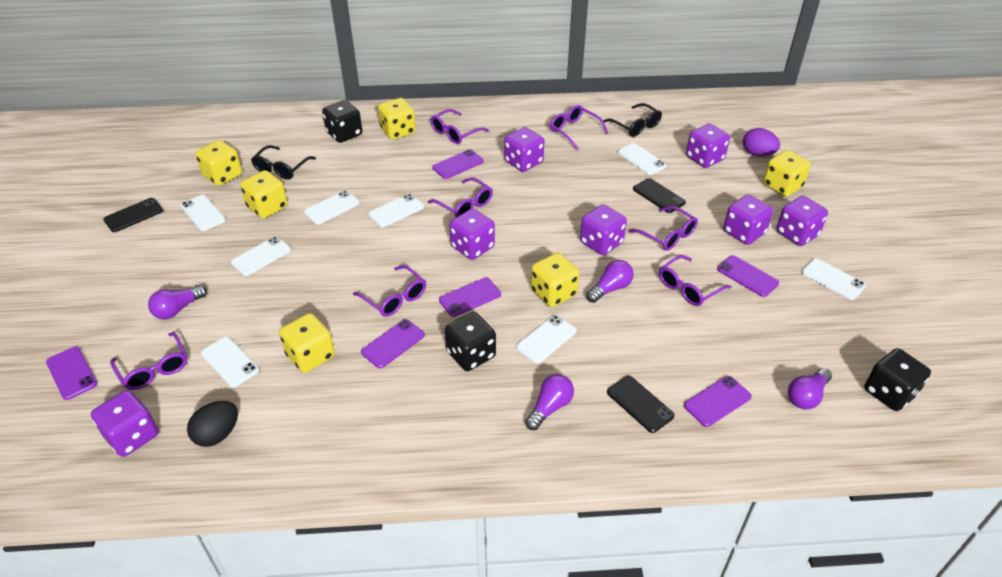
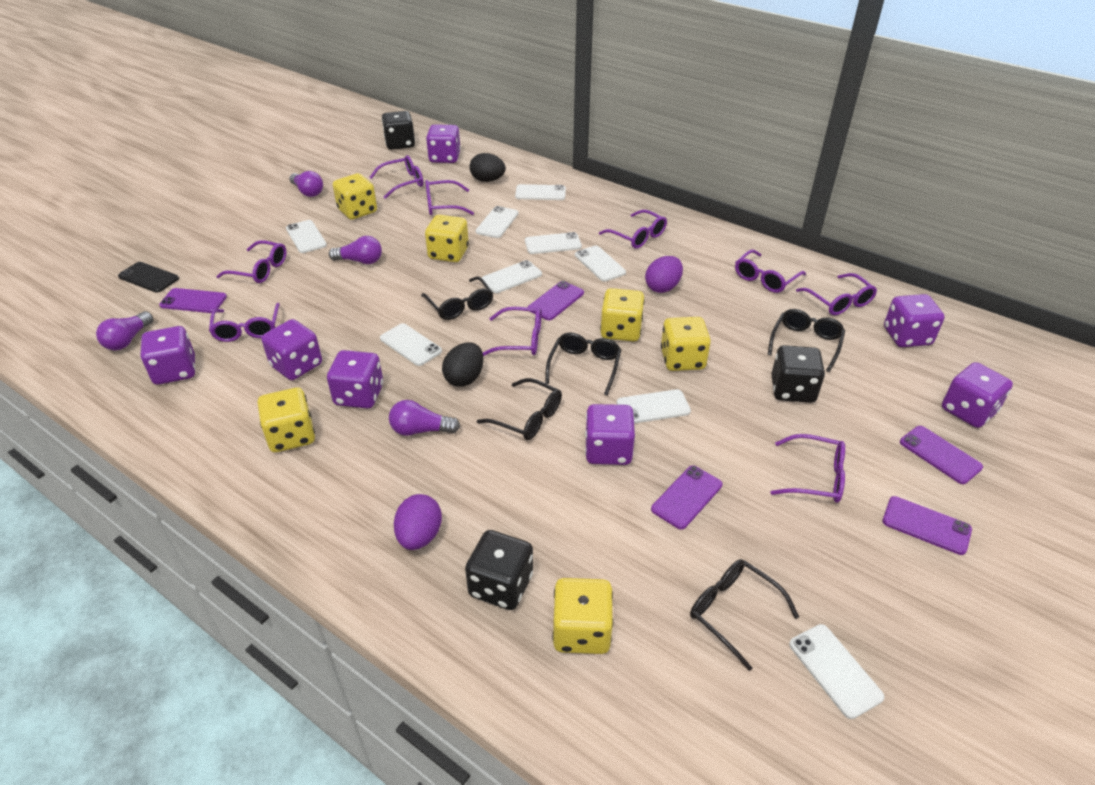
black egg: [187,401,238,447] = 1 -> [442,342,484,387] [469,153,506,182] = 2
black glasses: [251,145,316,179] [603,103,662,137] = 2 -> [421,276,493,320] [477,378,562,440] [545,332,621,395] [690,559,799,671] [768,309,845,372] = 5
black phone: [103,198,163,232] [607,376,674,433] [633,178,686,213] = 3 -> [118,262,179,293] = 1
purple egg: [743,128,780,156] = 1 -> [394,494,442,550] [645,256,683,293] = 2
purple glasses: [110,332,187,390] [353,265,426,317] [428,177,493,217] [431,109,489,144] [550,105,608,150] [629,206,698,251] [659,255,731,306] = 7 -> [209,303,280,342] [216,240,287,283] [370,155,423,199] [425,180,474,215] [483,307,541,356] [599,210,667,249] [735,250,806,293] [770,434,845,503] [796,273,877,315] = 9
purple phone: [46,346,97,400] [361,319,425,368] [432,149,484,179] [439,277,501,317] [684,376,752,427] [717,255,779,297] = 6 -> [159,288,227,313] [528,281,584,320] [651,465,723,529] [882,496,972,555] [900,426,983,484] = 5
white phone: [180,195,226,231] [201,337,259,387] [231,236,291,276] [304,190,360,225] [369,194,424,227] [516,315,577,364] [618,143,666,175] [802,258,866,300] = 8 -> [286,220,327,253] [380,323,442,366] [476,206,519,238] [482,260,542,293] [515,184,566,200] [525,232,582,254] [575,245,626,282] [617,389,691,423] [789,624,885,719] = 9

